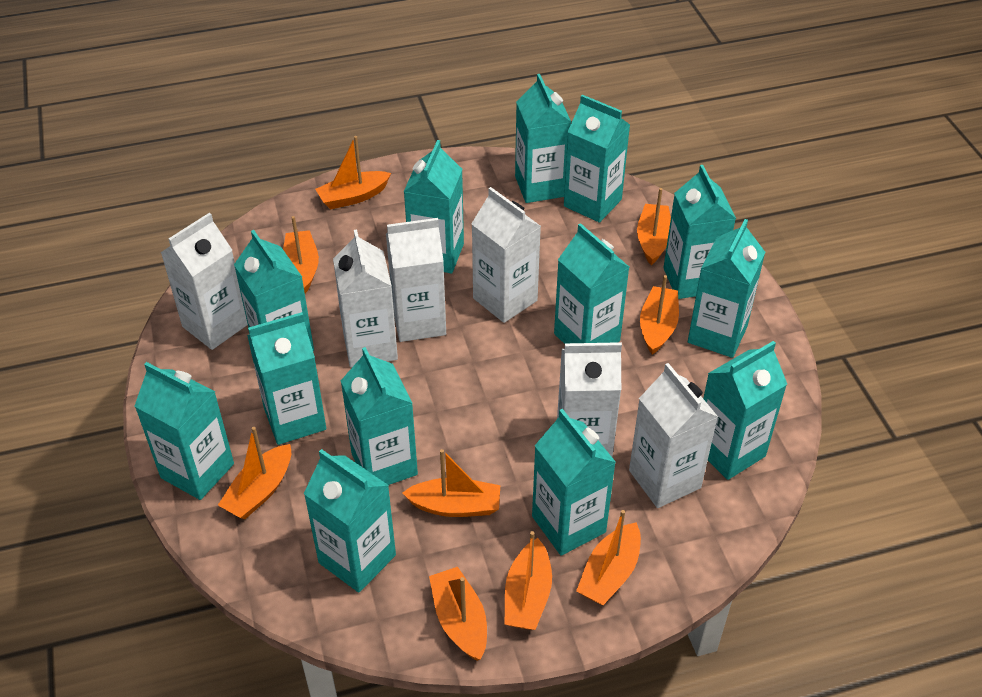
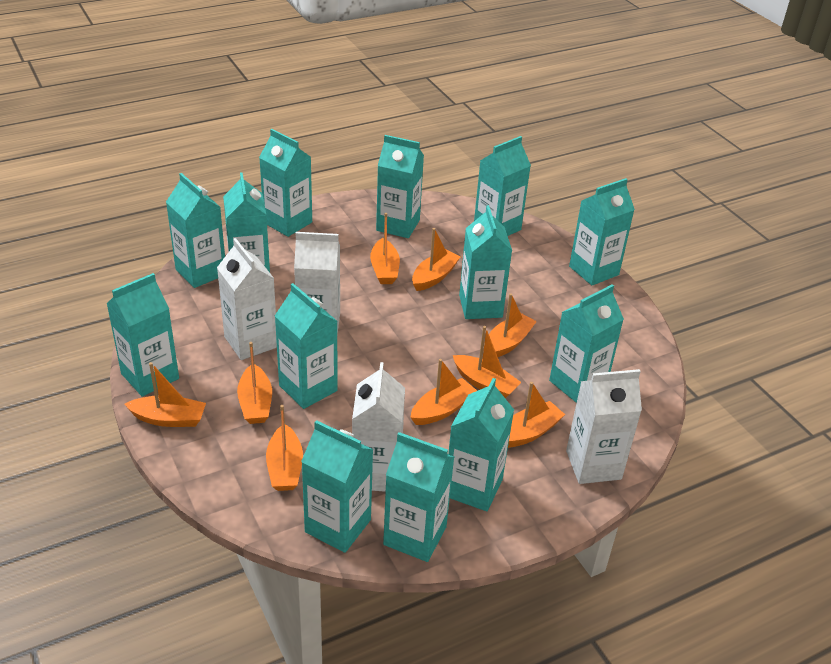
white carton: [161,213,248,350] [333,229,398,367] [386,218,446,342] [472,187,541,323] [557,342,622,457] [629,363,718,508] = 6 -> [217,238,277,360] [294,232,340,334] [352,362,405,492] [566,369,642,484] = 4

